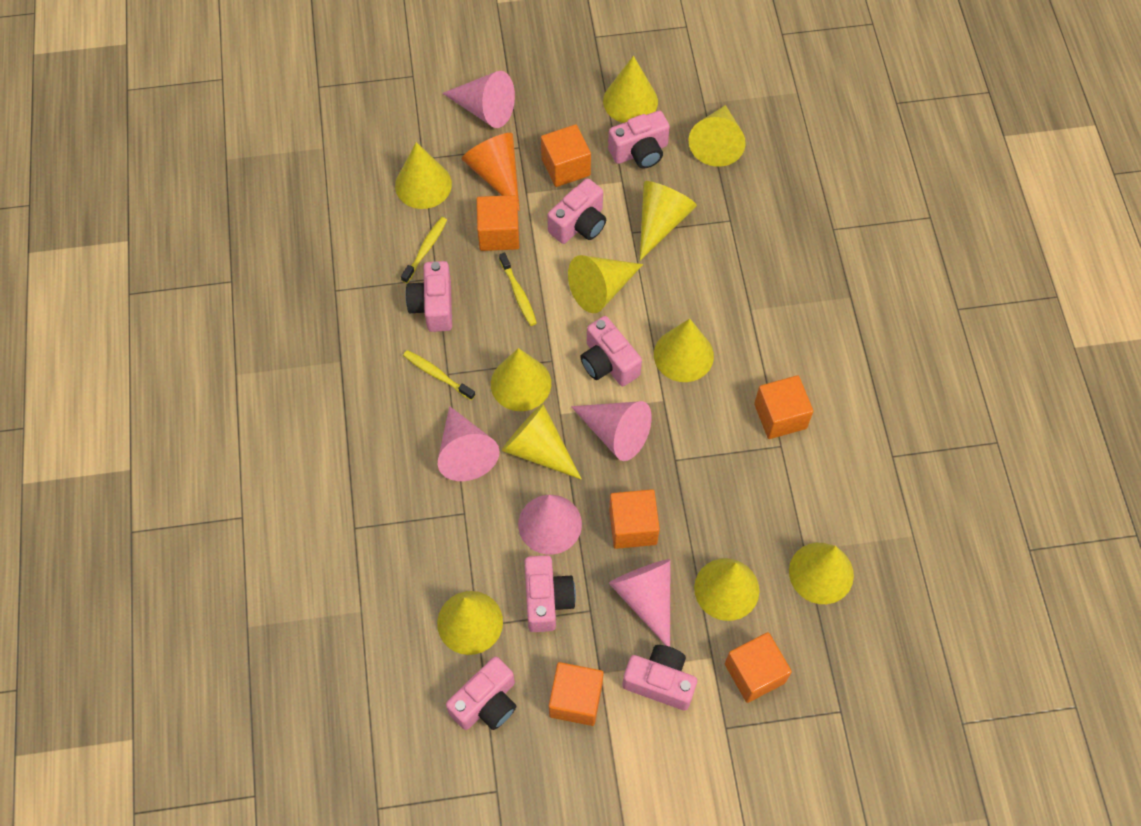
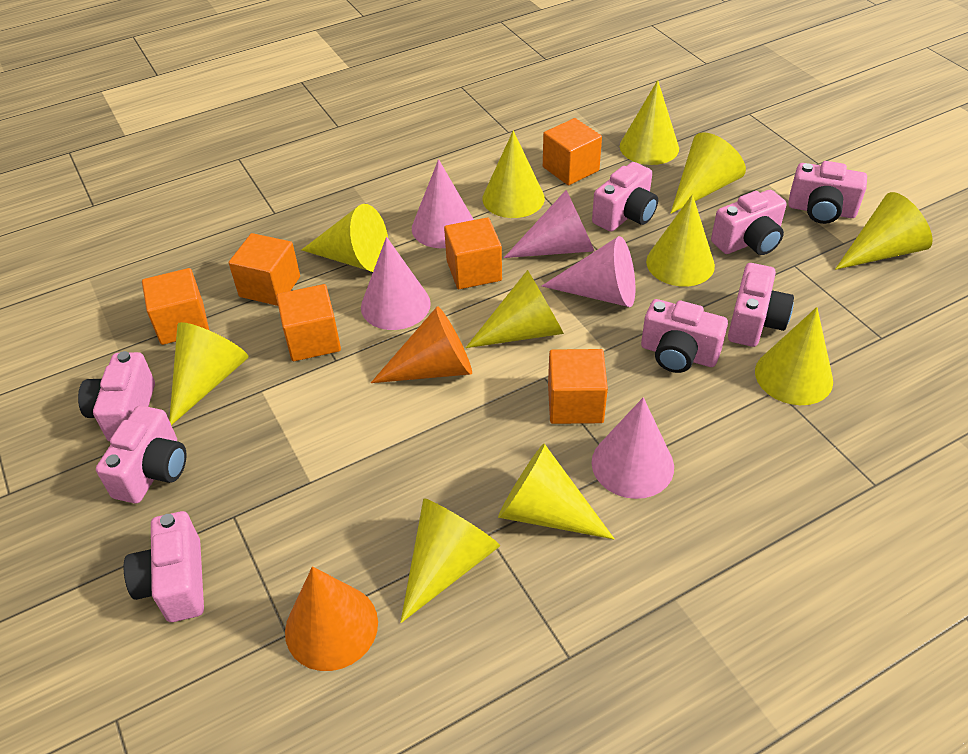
orange cone: [462,133,520,211] = 1 -> [285,566,378,671] [371,306,472,383] = 2
pink camera: [405,261,452,332] [446,657,516,730] [524,555,576,632] [547,178,606,244] [580,316,642,386] [608,111,670,169] [622,645,697,710] = 7 -> [78,351,155,442] [96,406,187,504] [124,511,204,622] [592,162,658,232] [641,299,728,373] [711,190,787,255] [728,263,794,347] [788,161,867,224] = 8
yellow toothbrush: [401,217,447,283] [403,350,475,400] [499,253,537,326] = 3 -> none = 0

